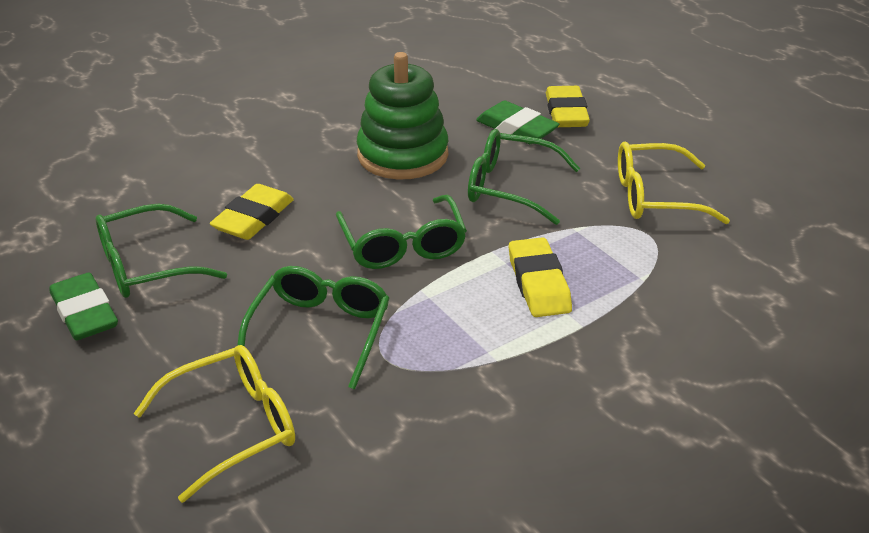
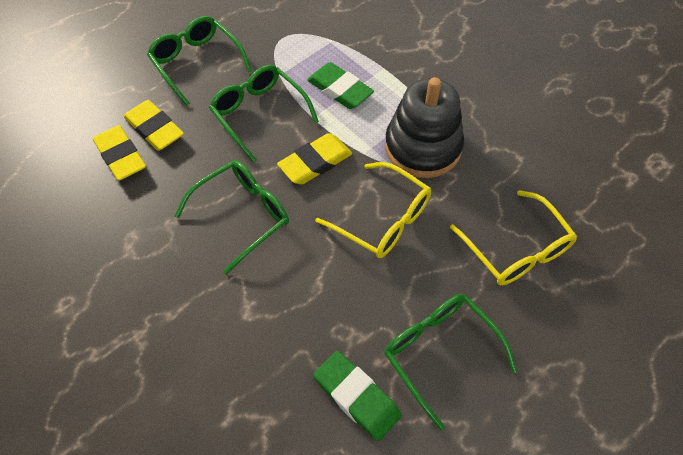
black stacking toy: none = 0 -> [385,77,464,178] = 1
green stacking toy: [357,52,448,179] = 1 -> none = 0

